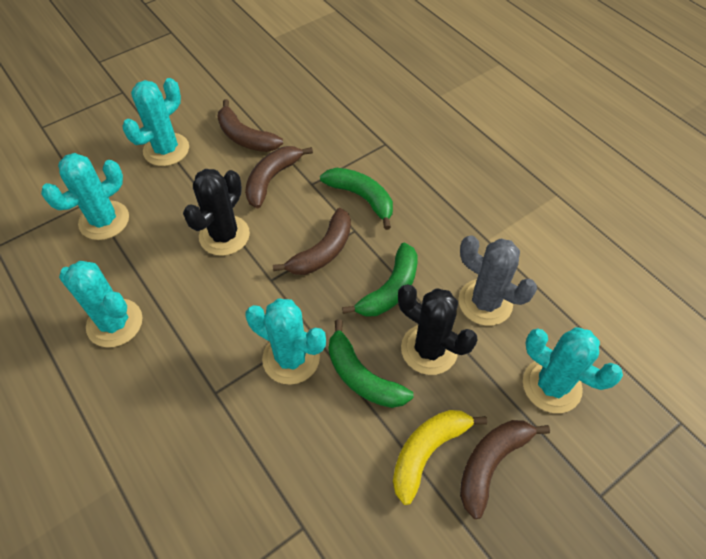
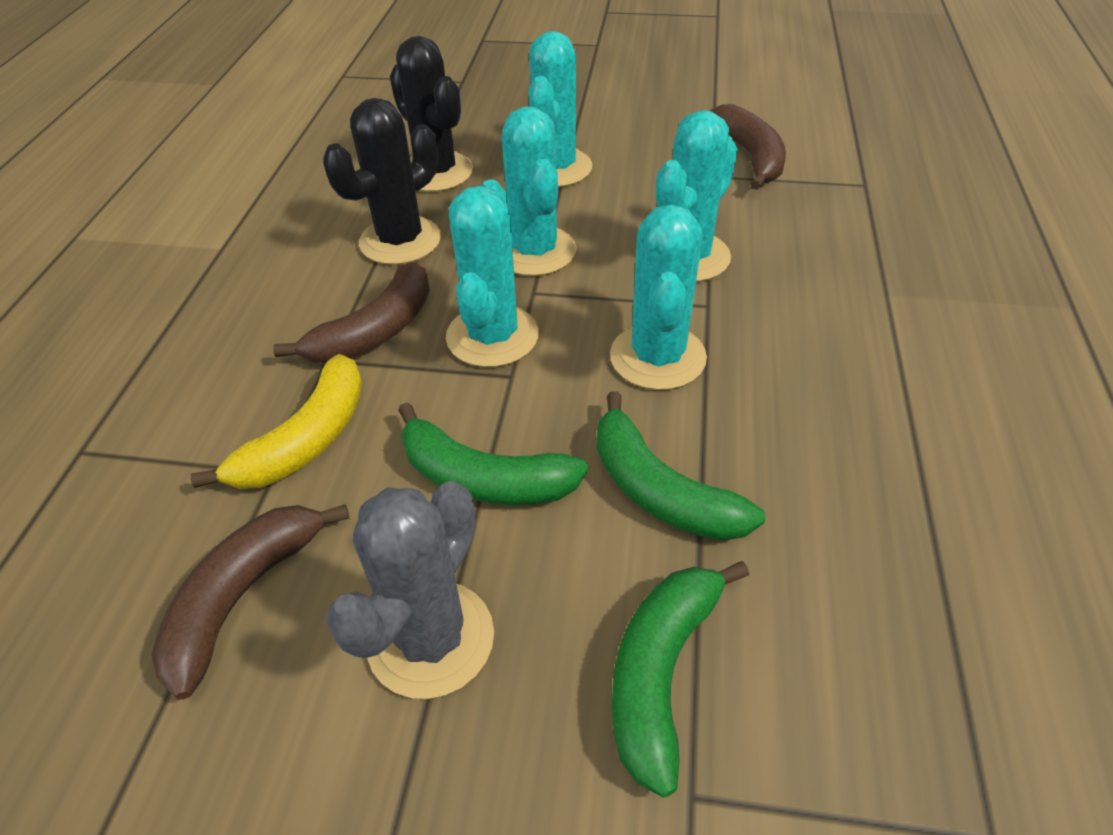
brown banana: [217,99,283,152] [245,146,313,208] [273,208,351,275] [460,420,550,519] = 4 -> [152,504,349,700] [273,262,430,363] [709,104,786,190] = 3

